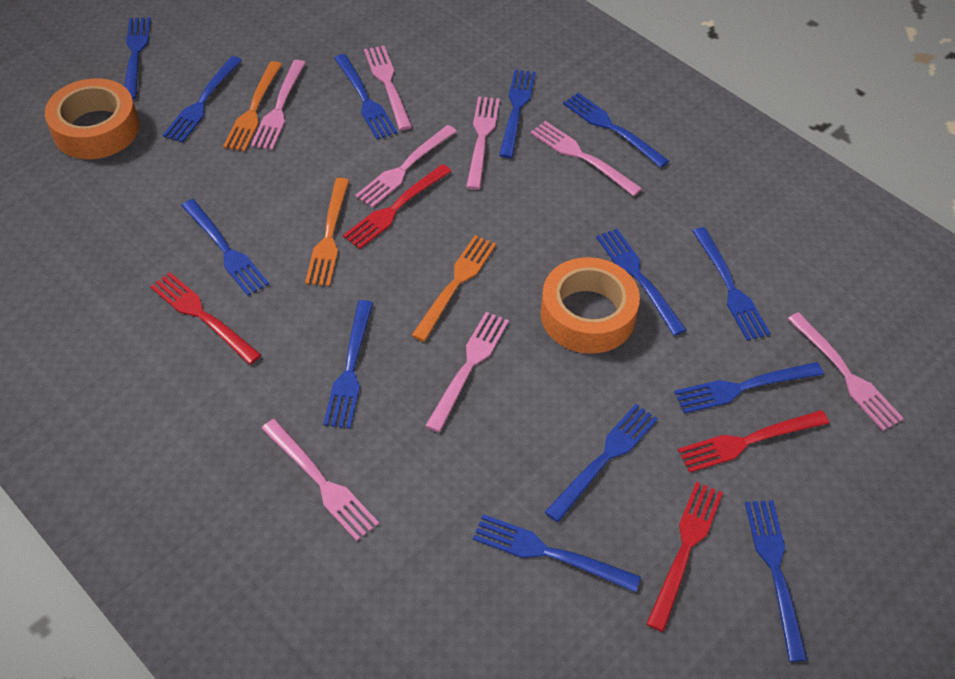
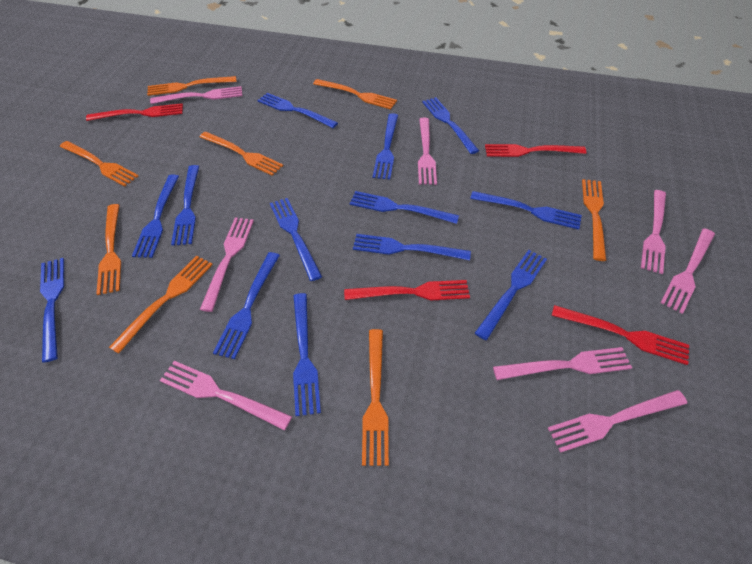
orange fork: [223,61,282,152] [305,178,349,286] [411,235,496,342] = 3 -> [60,141,138,187] [96,204,121,295] [109,256,213,354] [147,76,237,96] [200,131,283,176] [313,79,397,109] [362,329,389,466] [582,179,606,261] = 8
orange tape: [45,78,139,159] [540,257,640,354] = 2 -> none = 0

